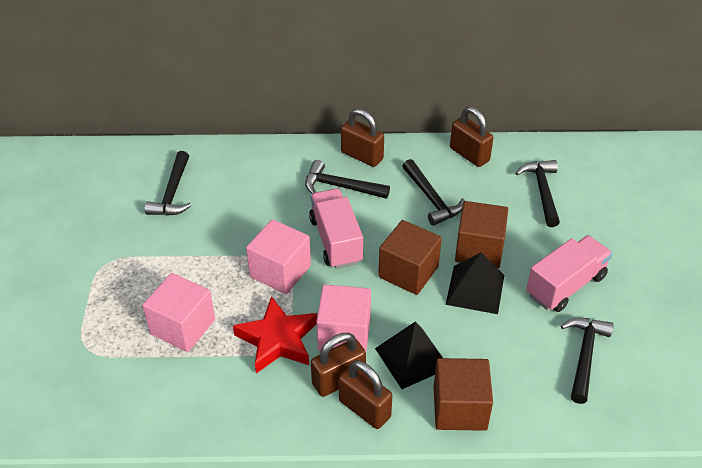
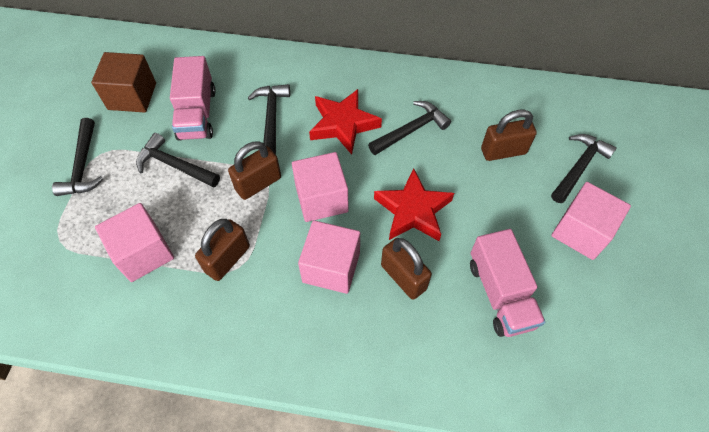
black pyramid: [375,322,443,389] [446,253,504,314] = 2 -> none = 0
brown cube: [378,220,442,295] [434,358,493,431] [455,201,508,268] = 3 -> [91,52,156,112] = 1
pink cube: [143,273,215,352] [246,219,311,294] [317,285,371,352] = 3 -> [95,203,174,282] [292,152,349,222] [298,220,360,294] [551,182,631,260] = 4
red star: [233,296,317,373] = 1 -> [309,89,382,155] [374,168,454,241] = 2

